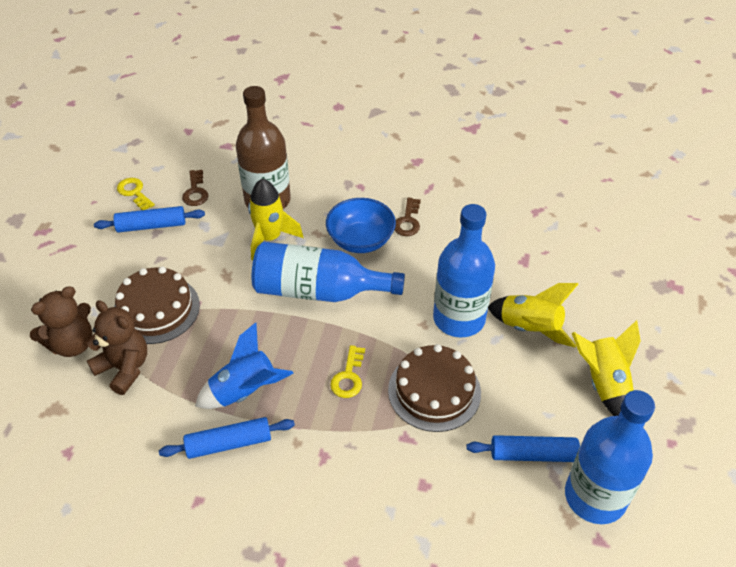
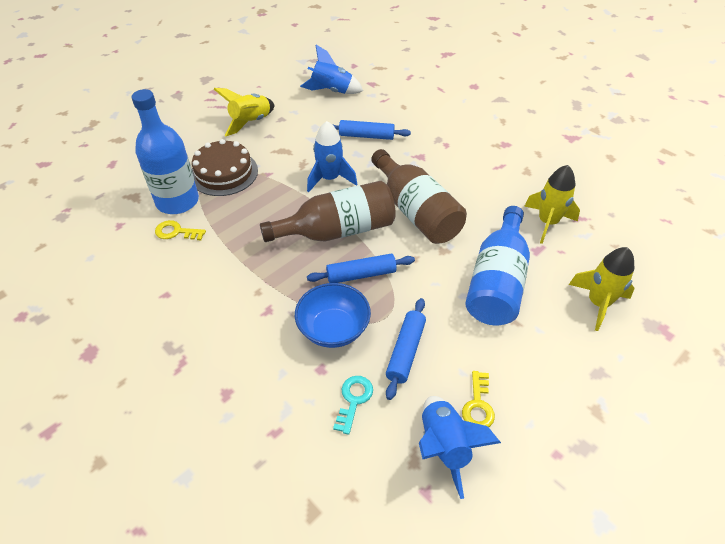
blue bottle: [252,242,405,302] [433,204,495,337] [565,390,655,524] = 3 -> [131,89,199,214] [465,206,530,325] = 2
blue rocket: [195,322,294,409] = 1 -> [300,45,363,94] [307,121,357,192] [419,396,501,499] = 3
brown bottle: [236,86,291,209] = 1 -> [260,181,396,242] [371,149,467,244] = 2
brown cake: [114,267,200,344] [388,344,481,432] = 2 -> [192,139,258,196] = 1
brown key: [182,170,208,206] [394,198,421,236] = 2 -> none = 0
brown teddy bear: [30,286,92,357] [87,300,147,395] = 2 -> none = 0
turquoise key: none = 0 -> [333,376,373,435] = 1

